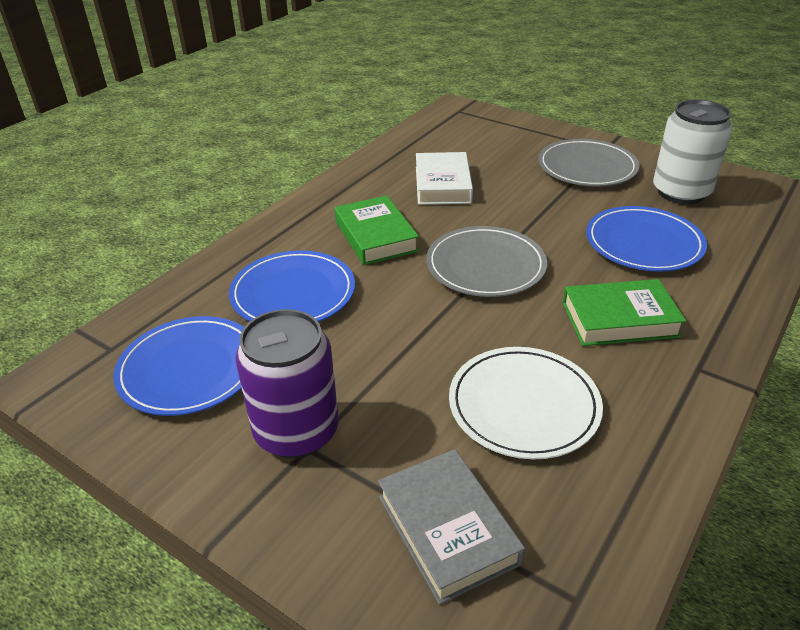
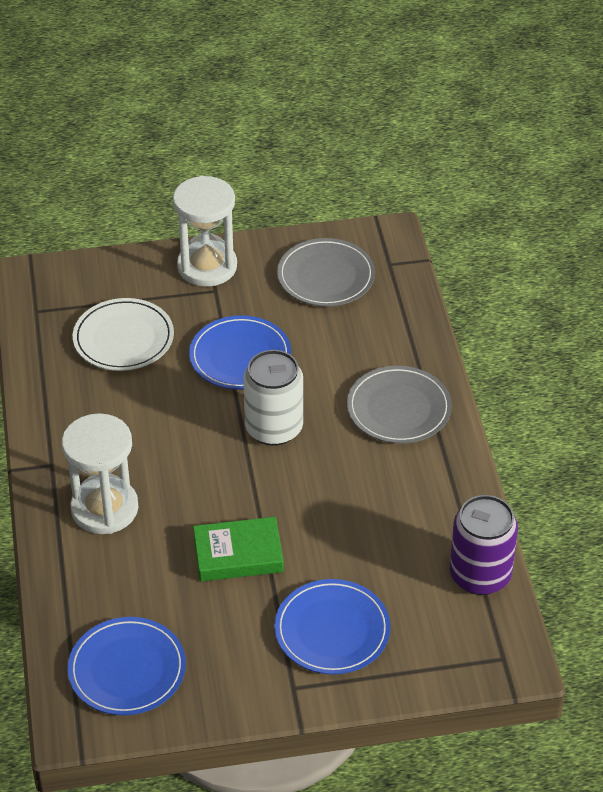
green book: [335,195,419,265] [563,279,686,346] = 2 -> [193,517,284,582] = 1
grey book: [378,449,525,605] = 1 -> none = 0
white book: [416,152,473,205] = 1 -> none = 0
white hourglass: none = 0 -> [62,413,138,534] [173,176,237,287] = 2

